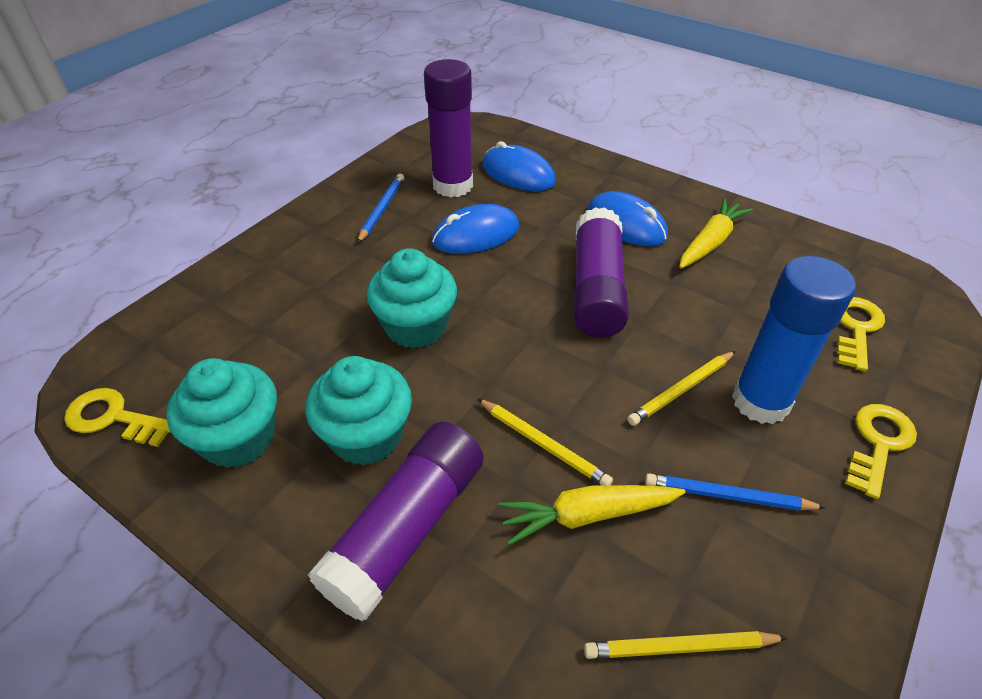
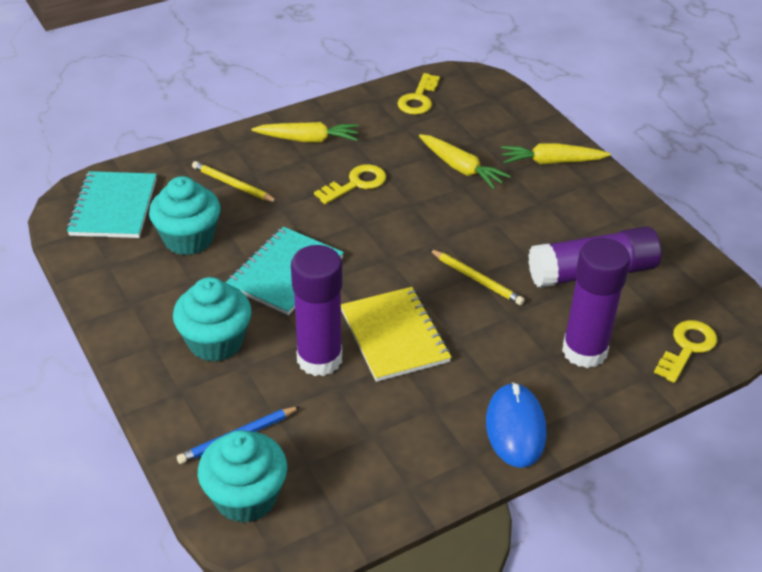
blue glue stick: [732,256,856,424] = 1 -> none = 0
blue mouse: [432,204,520,254] [482,141,556,191] [588,191,668,246] = 3 -> [486,382,546,468] = 1
blue pencil: [357,174,404,243] [645,473,826,511] = 2 -> [177,406,300,464] = 1
turquoise notebook: none = 0 -> [66,171,157,238] [226,227,344,315] = 2
yellow carrot: [498,485,685,545] [679,198,753,268] = 2 -> [251,122,359,142] [419,134,511,189] [501,143,611,164] = 3
yellow notebook: none = 0 -> [341,287,451,382] = 1
yellow pencil: [477,398,613,485] [584,631,788,659] [627,351,735,426] = 3 -> [192,161,278,202] [429,249,525,305] = 2

